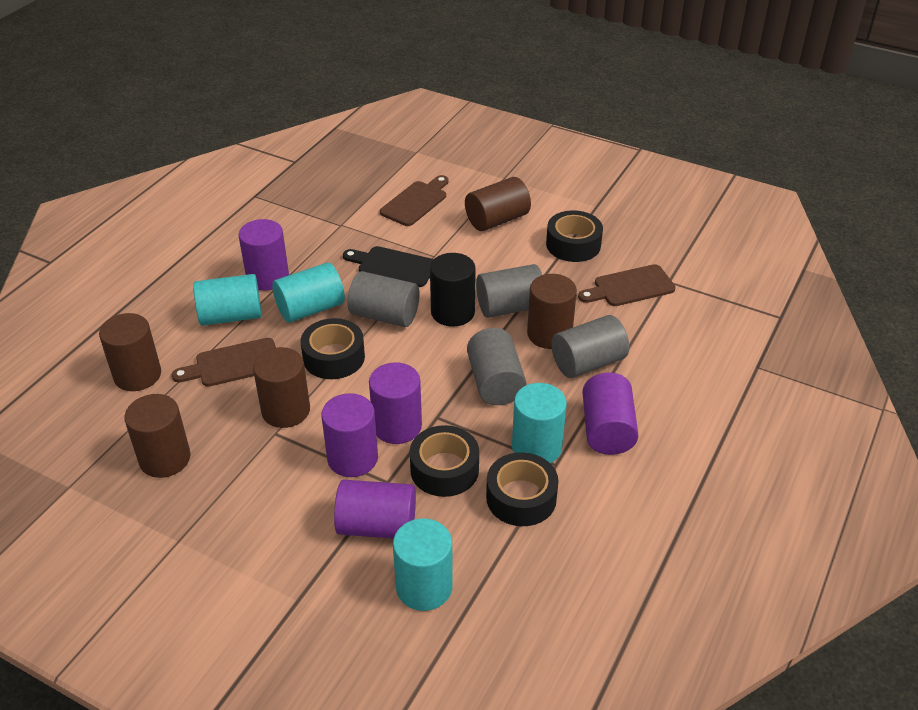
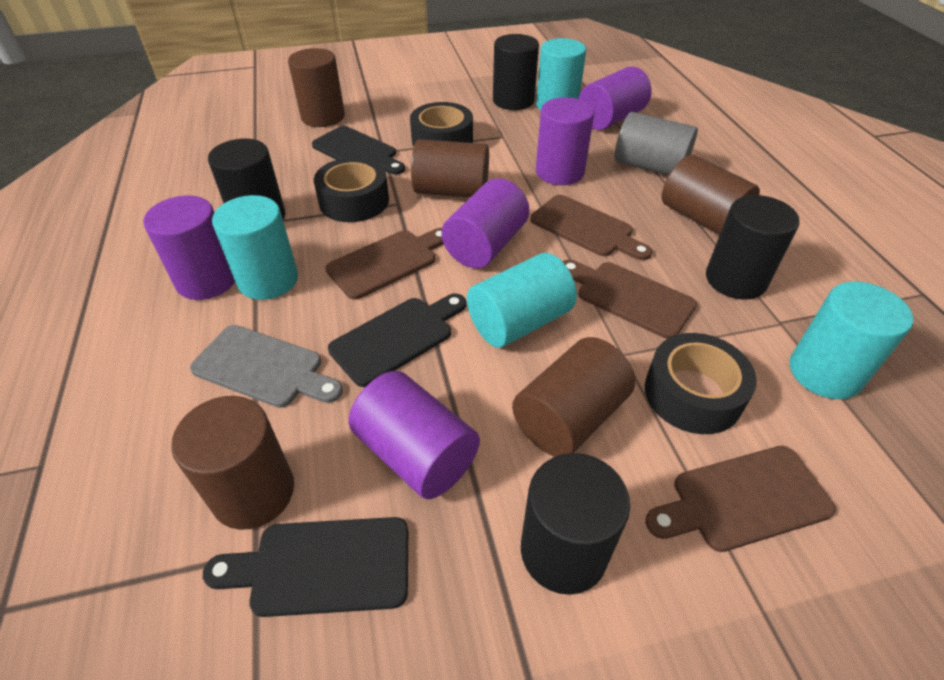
black cutting board: [343,246,434,287] = 1 -> [203,517,408,617] [312,126,405,175] [328,293,466,387] = 3
black cylinder: [430,253,476,327] = 1 -> [208,139,285,220] [493,34,539,110] [521,453,630,595] [706,195,800,300] = 4
black tape: [301,318,365,379] [410,425,479,497] [486,452,558,526] [546,210,603,262] = 4 -> [314,157,389,222] [410,102,473,147] [645,333,757,434] = 3
brown cutting board: [172,338,276,387] [380,175,449,226] [578,264,676,306] = 3 -> [326,228,444,300] [530,195,652,260] [562,260,697,339] [645,446,836,552] = 4
grey cutting board: none = 0 -> [190,325,343,408] = 1
grey cylinder: [348,271,420,327] [467,328,526,405] [476,264,542,318] [551,315,629,378] = 4 -> [615,112,698,176] = 1

